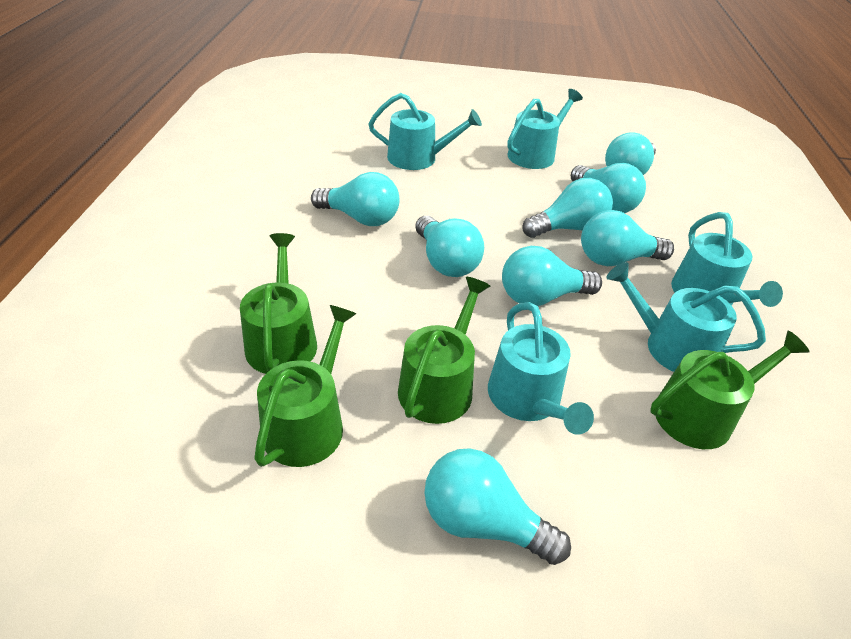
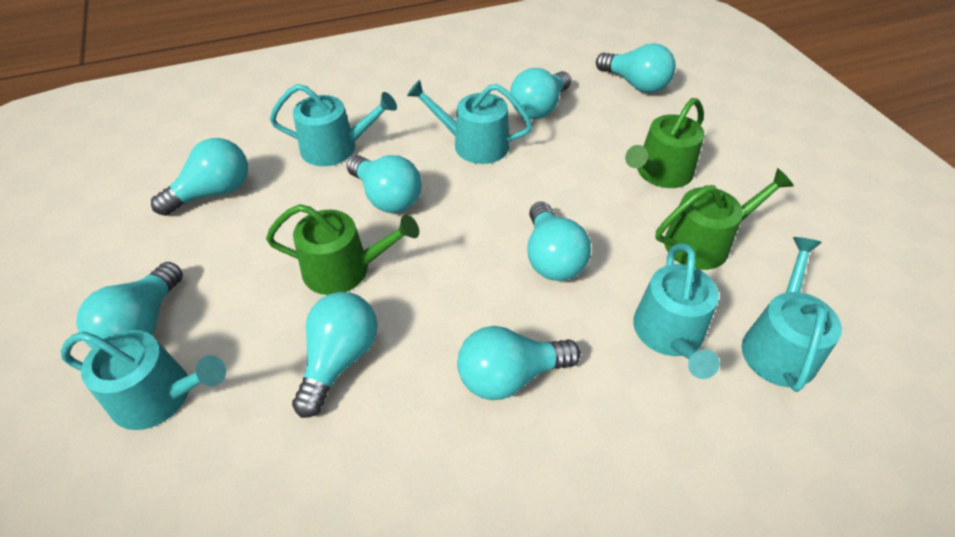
green watering can: [240,233,317,374] [254,305,357,467] [398,277,490,424] [650,331,810,449] = 4 -> [266,204,419,295] [625,98,704,188] [655,168,794,270] = 3

